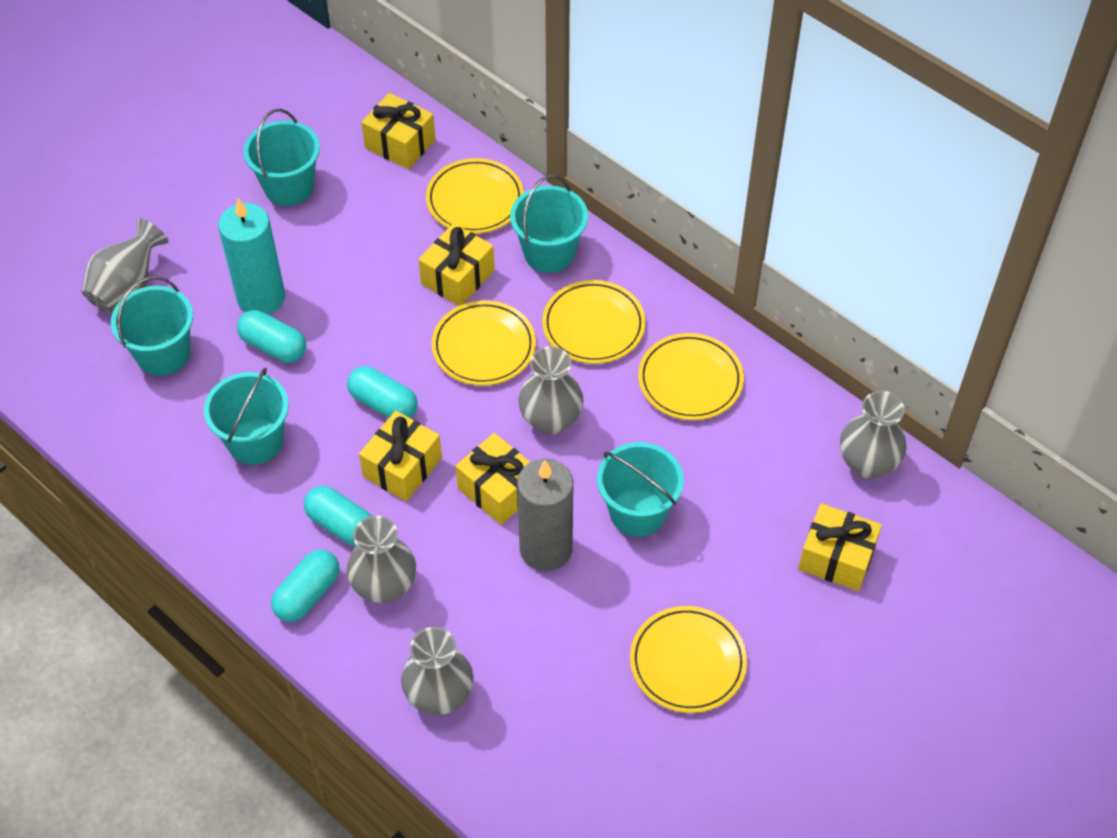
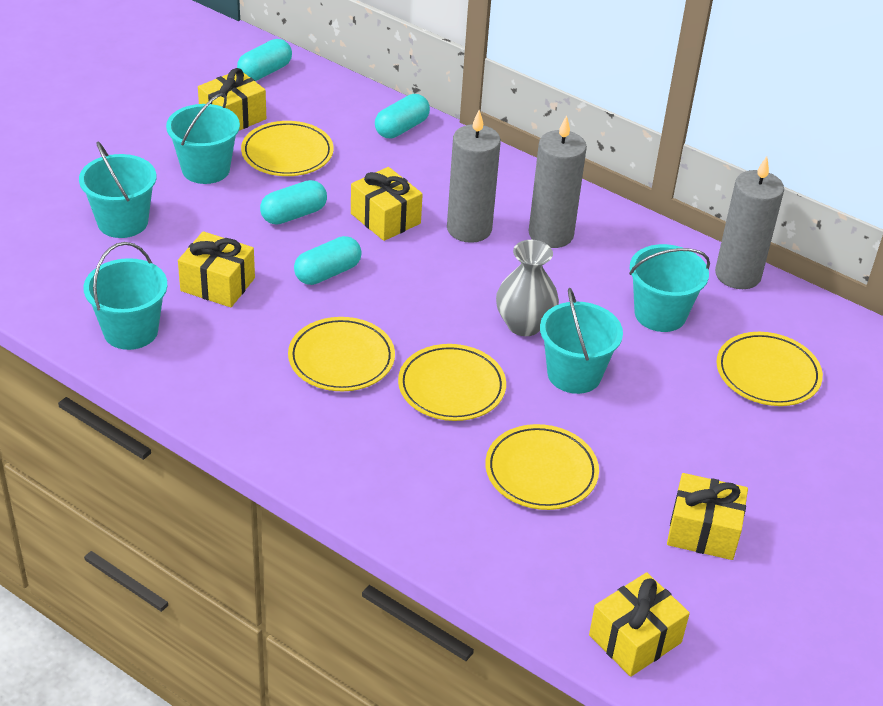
grey candle: [517,458,573,571] = 1 -> [447,110,501,243] [529,115,587,248] [715,157,784,289] = 3
grey vase: [82,218,169,313] [347,516,416,603] [401,627,474,715] [518,346,584,435] [840,391,907,479] = 5 -> [496,240,559,336] = 1
turquoise candle: [218,198,285,315] = 1 -> none = 0

